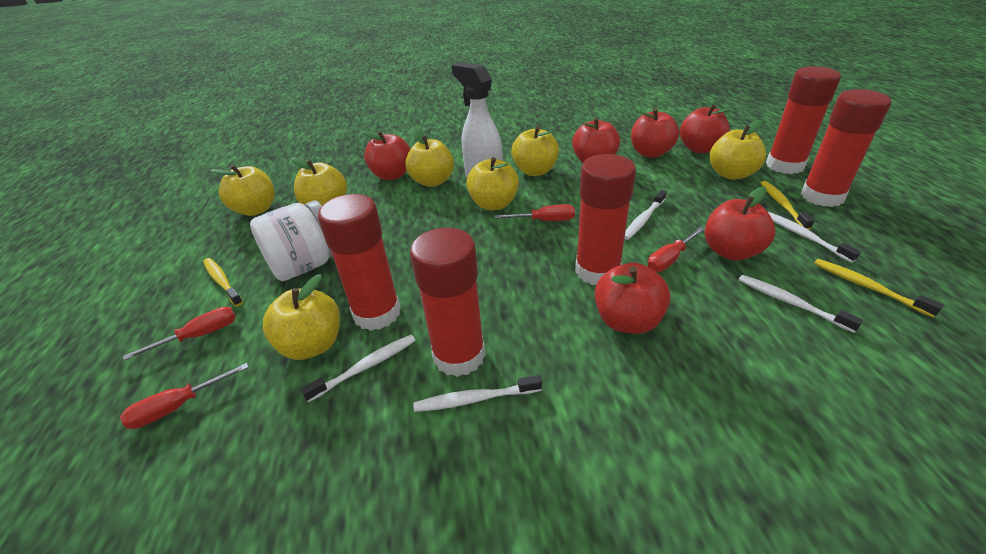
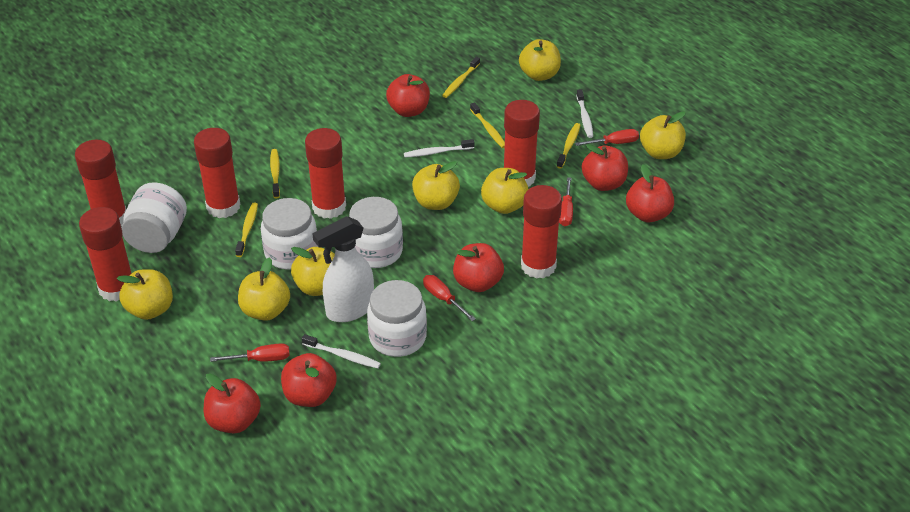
red glue stick: [318,194,401,331] [410,228,486,377] [575,154,636,285] [766,66,841,174] [801,89,891,207] = 5 -> [75,140,126,227] [79,207,132,301] [194,128,240,218] [305,128,346,219] [504,100,540,187] [521,185,562,279] = 6
white jar: [250,200,333,281] = 1 -> [122,182,187,253] [261,198,318,270] [349,197,403,268] [367,280,427,357] = 4
white toothbrush: [301,335,416,402] [413,375,542,412] [625,190,667,240] [739,275,863,333] [768,212,861,263] = 5 -> [302,334,381,369] [404,139,475,158] [576,89,593,138] = 3
yellow toothbrush: [203,258,243,307] [761,181,814,230] [814,259,944,318] = 3 -> [235,203,258,257] [270,149,280,198] [442,57,480,98] [470,102,505,148] [556,123,580,169] = 5

